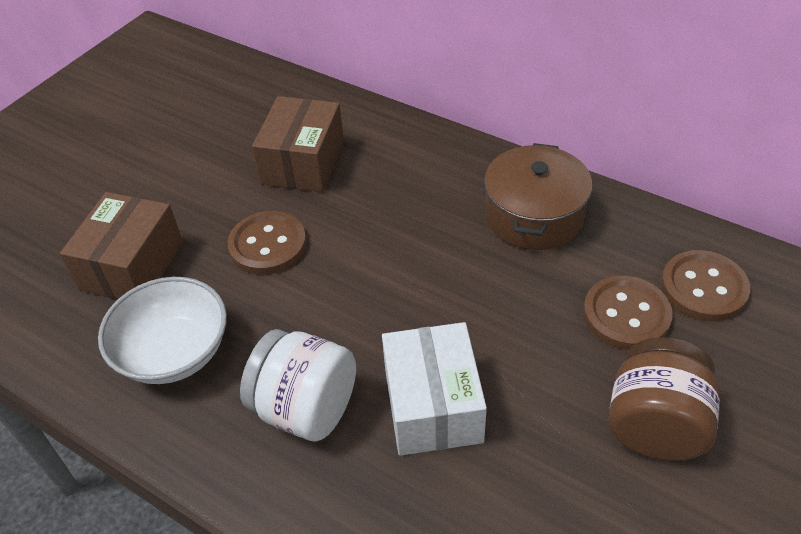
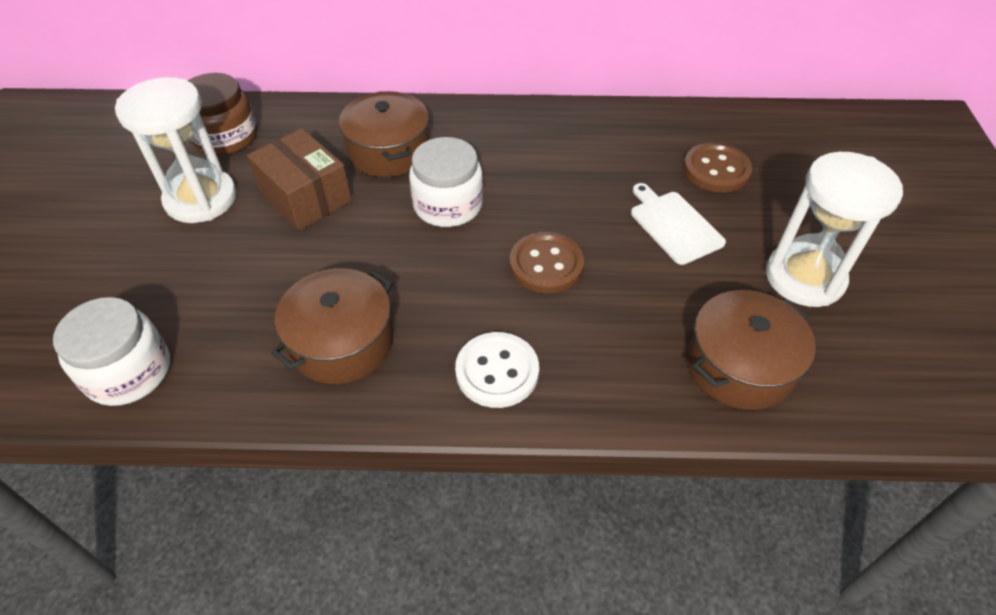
brown box: [60,192,183,299] [252,96,344,192] = 2 -> [247,128,352,230] = 1
brown button: [227,211,307,275] [583,276,673,350] [661,250,750,321] = 3 -> [510,232,584,293] [683,143,752,192] = 2
brown pot: [484,143,592,250] = 1 -> [271,268,393,384] [339,91,429,177] [687,290,816,410] = 3
white bowl: [98,277,227,384] = 1 -> none = 0
white box: [382,322,487,456] = 1 -> none = 0
white button: none = 0 -> [455,332,539,408] = 1
white cutting board: none = 0 -> [631,183,726,265] = 1
white hourglass: none = 0 -> [115,77,237,223] [766,152,903,307] = 2
white jar: [240,329,356,442] = 1 -> [53,297,170,406] [409,137,483,227] = 2

